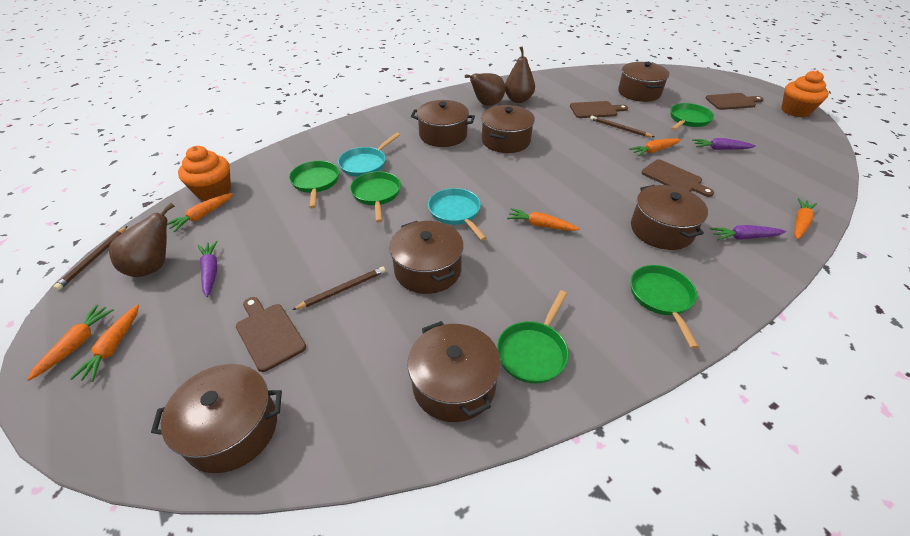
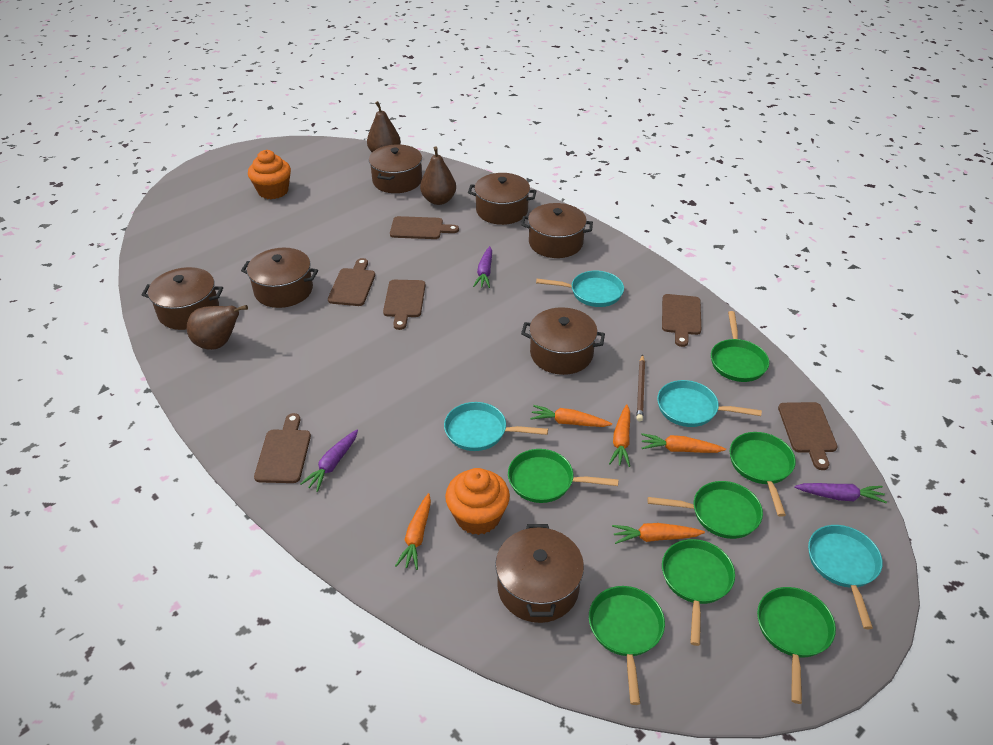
brown cutting board: [236,297,306,372] [570,101,628,118] [642,159,714,197] [705,93,763,110] = 4 -> [254,413,311,483] [328,258,375,306] [383,280,426,330] [390,216,459,239] [662,294,701,347] [778,402,838,470] = 6
brown pencil: [54,226,128,290] [292,267,386,310] [590,116,654,137] = 3 -> [636,354,645,421] = 1
green pan: [289,161,339,209] [350,171,401,223] [497,290,569,384] [630,265,699,349] [670,103,714,131] = 5 -> [508,449,619,503] [589,586,665,705] [647,481,763,539] [662,539,735,646] [711,311,769,382] [730,432,796,517] [757,587,836,704] = 7
orange carrot: [27,305,114,381] [70,304,139,382] [167,193,233,232] [507,208,580,231] [629,138,681,156] [794,198,817,239] = 6 -> [395,493,431,570] [530,405,612,427] [609,404,630,467] [612,523,705,544] [641,433,726,453] = 5
turquoise pan: [338,133,400,177] [428,188,487,241] = 2 -> [444,402,548,451] [536,271,624,307] [657,380,762,427] [808,525,883,629] = 4

